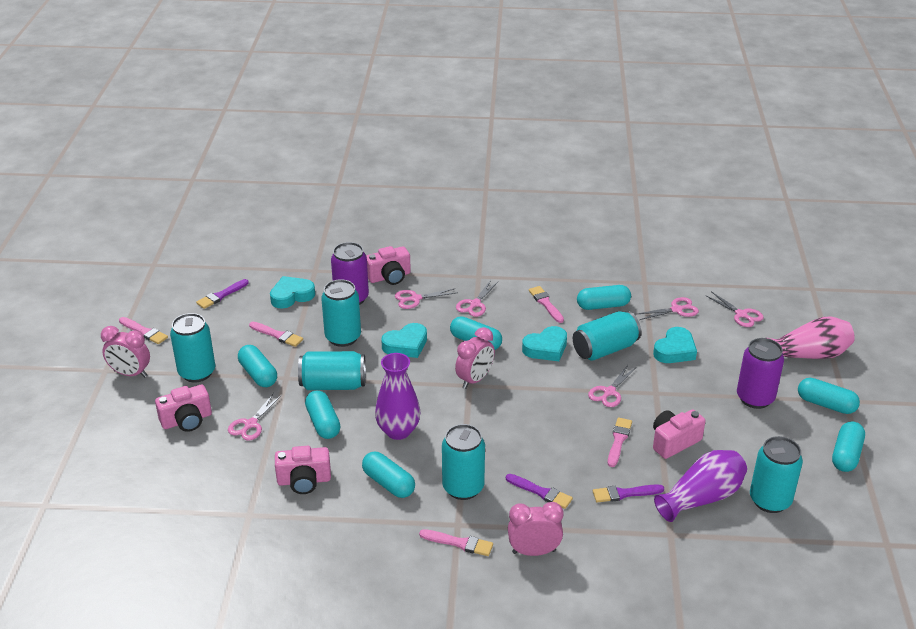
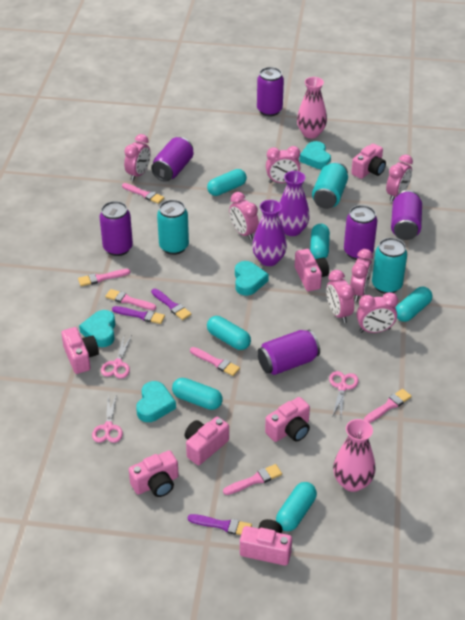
pink brush: [119,317,168,344] [249,322,303,347] [419,529,493,556] [529,286,564,323] [608,417,632,467] = 5 -> [78,269,131,286] [105,289,156,310] [122,183,164,204] [190,347,240,376] [223,464,282,495] [364,389,412,423] = 6
pink camera: [155,385,212,432] [275,446,331,494] [366,246,411,285] [653,409,705,459] = 4 -> [61,327,99,374] [129,450,179,497] [185,417,229,465] [240,519,292,566] [265,397,310,442] [295,249,329,291] [351,144,386,179] = 7
pink clock: [101,326,150,378] [455,327,495,389] [508,502,563,556] = 3 -> [124,134,151,181] [229,192,259,240] [266,146,300,183] [326,270,355,323] [350,249,373,301] [357,292,398,333] [386,154,413,202] = 7
pink scissors: [228,393,282,441] [395,288,456,309] [456,280,498,317] [588,365,636,407] [637,297,699,320] [705,291,764,327] = 6 -> [92,394,123,443] [101,335,132,379] [329,371,359,416] = 3
pink vase: [768,316,855,359] = 1 -> [297,77,327,138] [333,419,376,492] = 2
purple can: [331,242,369,305] [737,338,784,409] = 2 -> [99,201,133,256] [151,137,193,182] [257,67,284,116] [257,330,320,375] [344,205,377,260] [391,190,422,240] = 6
turquoise can: [170,313,215,382] [298,351,366,390] [321,279,361,347] [442,424,485,500] [573,311,641,361] [750,436,803,513] = 6 -> [157,200,189,255] [312,161,348,209] [372,238,407,294] = 3
turquoise capsule: [238,345,277,387] [305,390,340,439] [362,452,415,498] [450,316,502,350] [577,285,631,310] [798,378,860,414] [832,421,865,472] = 7 -> [172,378,223,410] [207,169,247,196] [207,316,251,350] [276,482,317,531] [310,224,330,259] [396,287,432,322] = 6

